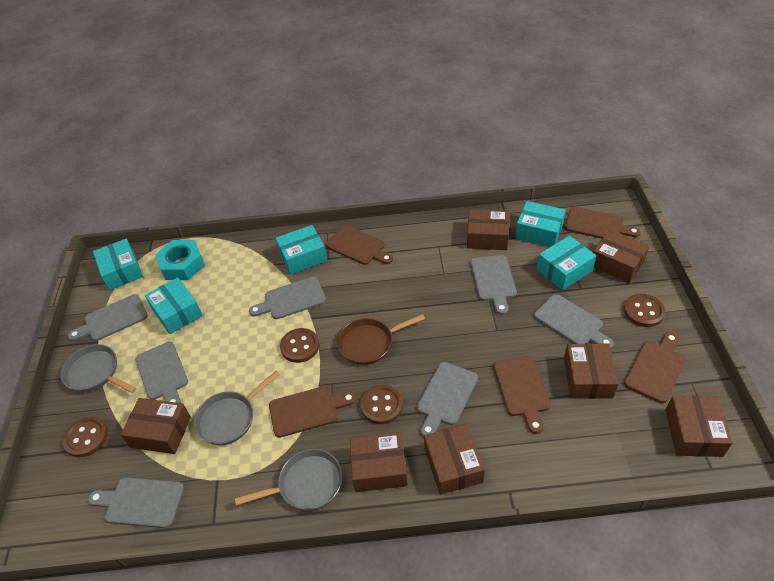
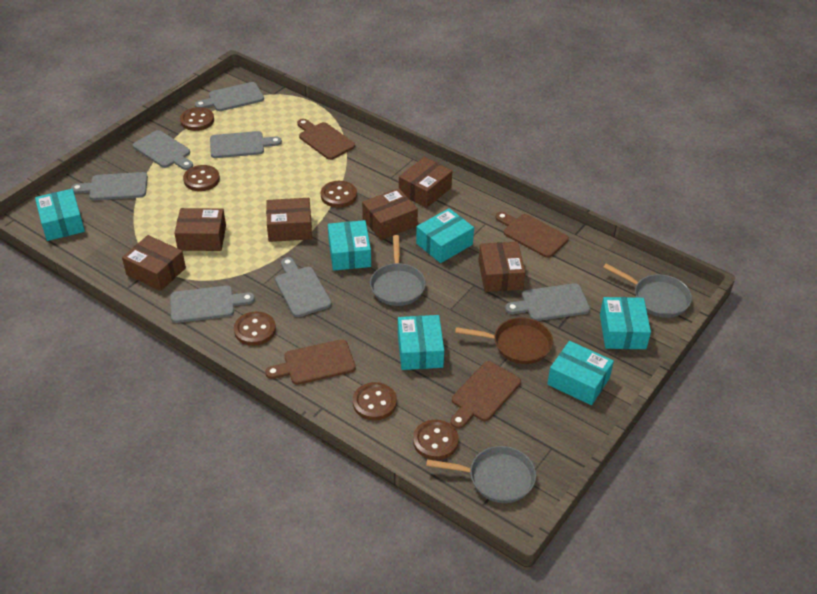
brown box: [121,398,191,454] [350,432,408,492] [424,424,485,495] [467,209,509,250] [564,343,618,399] [593,230,649,283] [665,396,733,457] = 7 -> [122,235,186,291] [174,208,226,251] [266,198,312,242] [362,188,418,240] [399,157,452,208] [478,242,525,292] = 6
brown button: [63,417,108,457] [280,328,320,363] [360,385,403,424] [623,294,666,327] = 4 -> [180,107,214,131] [183,165,220,191] [234,311,276,346] [321,181,357,208] [353,382,397,420] [413,420,459,460] = 6
brown cutting board: [269,386,356,438] [326,225,393,265] [493,356,551,434] [564,207,641,239] [624,332,686,403] = 5 -> [265,339,356,385] [297,119,355,160] [450,361,521,429] [495,212,569,258] = 4
turquoise box: [93,239,143,290] [145,277,203,334] [275,225,327,275] [515,201,566,247] [537,235,596,290] = 5 -> [35,189,85,241] [328,220,371,271] [398,315,444,370] [416,208,474,263] [547,341,614,405] [600,297,651,349] = 6
turquoise nut: [155,240,205,280] = 1 -> none = 0

